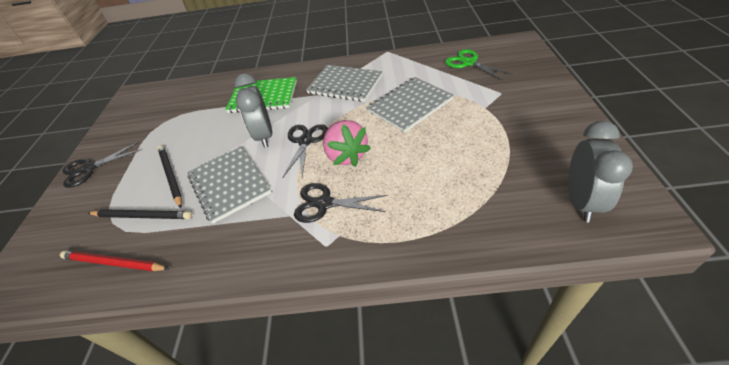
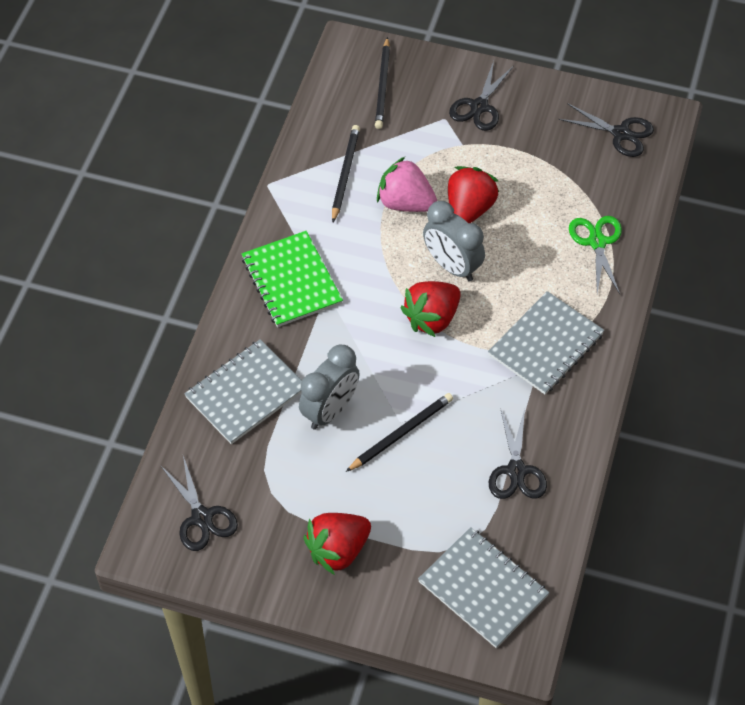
black pencil: [88,209,192,219] [158,145,182,208] = 2 -> [332,125,360,222] [346,393,453,472] [375,37,390,129] = 3
black scissors: [62,141,140,188] [282,124,328,178] [294,183,388,223] = 3 -> [160,456,238,551] [449,61,514,131] [489,408,547,499] [558,103,654,157] = 4
red pencil: [60,250,169,271] = 1 -> none = 0
red strawberry: none = 0 -> [304,513,371,575] [400,281,461,337] [448,166,499,223] = 3

